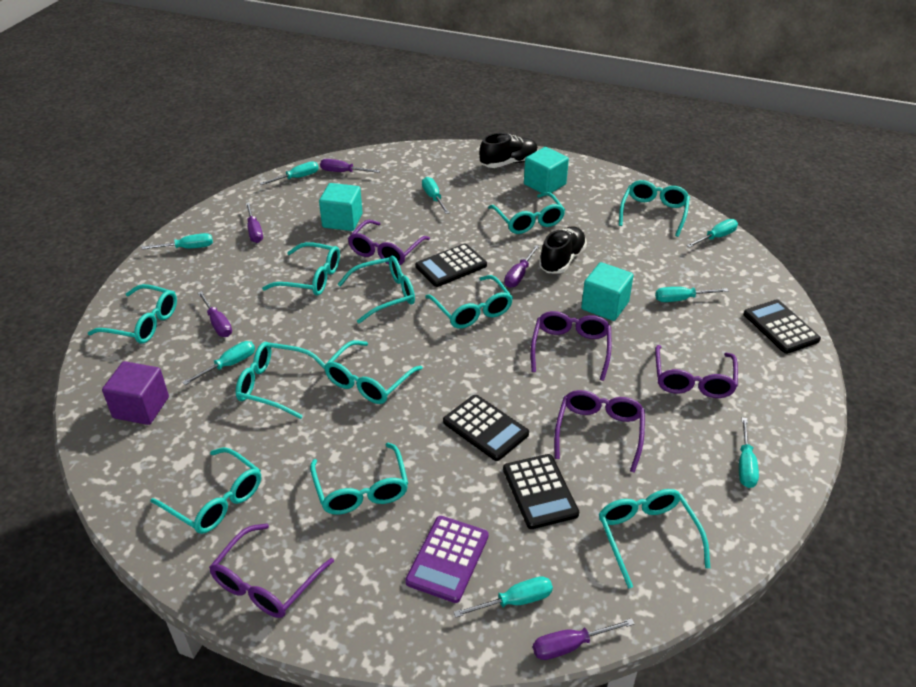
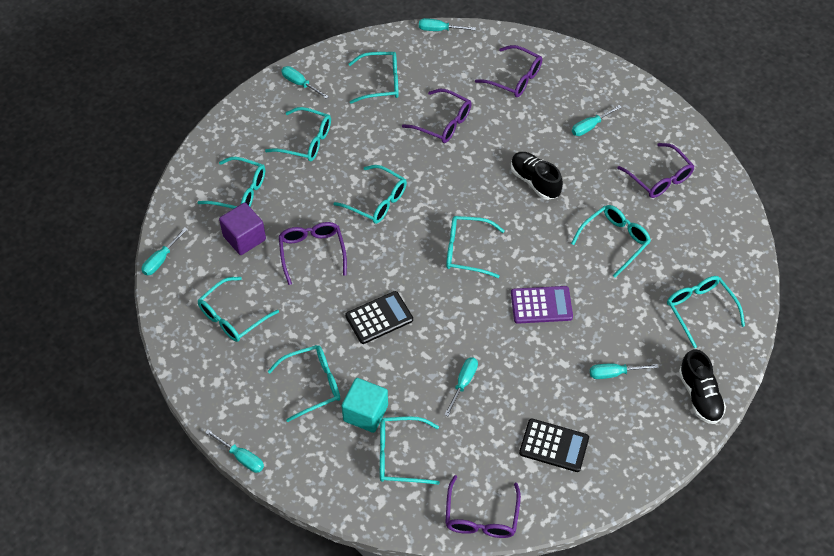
black calculator: [415,243,487,287] [443,395,529,461] [503,454,579,529] [743,299,821,354] = 4 -> [345,291,413,344] [519,419,589,472] = 2
purple screwdriver: [198,291,232,337] [246,203,263,243] [320,159,380,173] [504,245,540,288] [533,618,634,660] = 5 -> none = 0
turquoise cube: [319,183,363,231] [524,147,569,193] [581,262,634,321] = 3 -> [342,378,388,433] = 1
turquoise glasses: [88,284,177,343] [150,447,261,534] [236,342,325,419] [262,242,340,296] [310,443,408,515] [324,340,423,404] [338,256,415,324] [425,275,513,329] [488,192,565,234] [599,489,710,589] [619,180,690,237] = 11 -> [197,157,265,209] [198,277,279,342] [265,107,331,161] [268,345,340,422] [333,165,407,224] [348,52,399,104] [380,416,440,485] [446,216,505,278] [571,205,651,277] [667,276,745,348] = 10
turquoise screwdriver: [142,233,213,250] [182,341,255,385] [260,161,319,185] [422,177,449,214] [454,576,553,617] [655,287,729,302] [686,219,738,248] [739,418,759,488] = 8 -> [142,227,188,275] [205,429,264,473] [281,66,329,99] [419,18,476,31] [444,357,478,416] [572,105,622,136] [590,363,658,379] = 7

